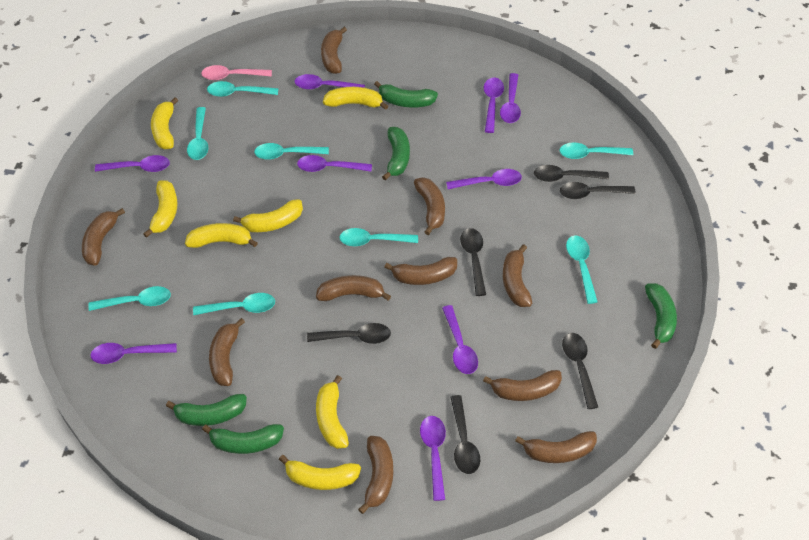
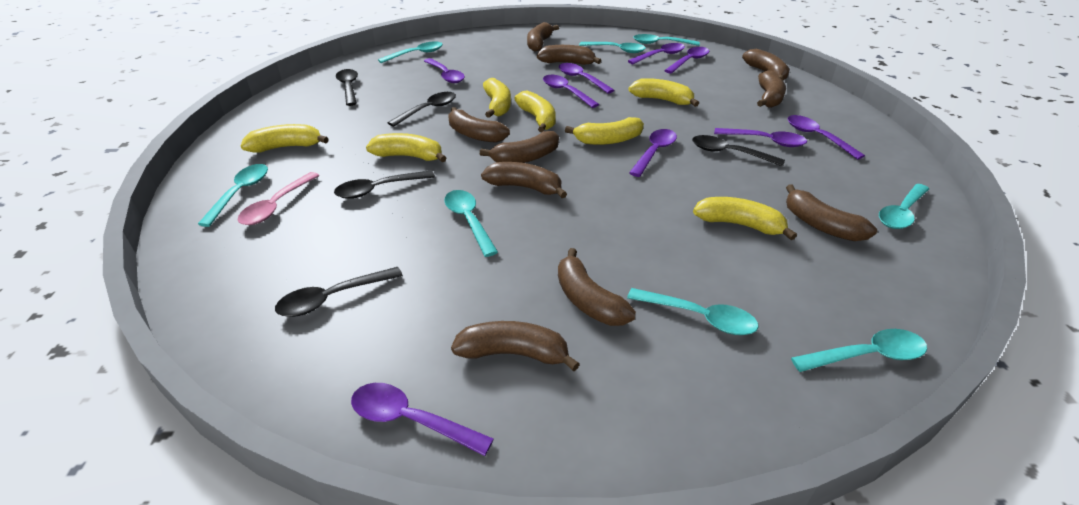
black spoon: [307,323,391,344] [450,395,480,474] [460,228,486,296] [534,165,609,182] [560,182,636,199] [562,333,598,409] = 6 -> [275,267,403,317] [334,170,435,199] [336,69,358,106] [387,92,456,127] [692,135,785,167] = 5
green banana: [166,394,247,426] [202,424,284,454] [374,81,438,108] [382,127,410,180] [645,283,677,349] = 5 -> none = 0

